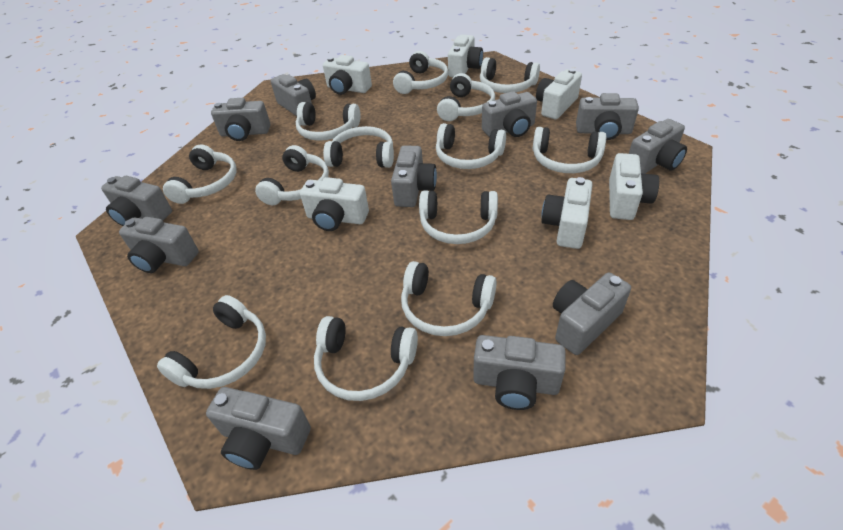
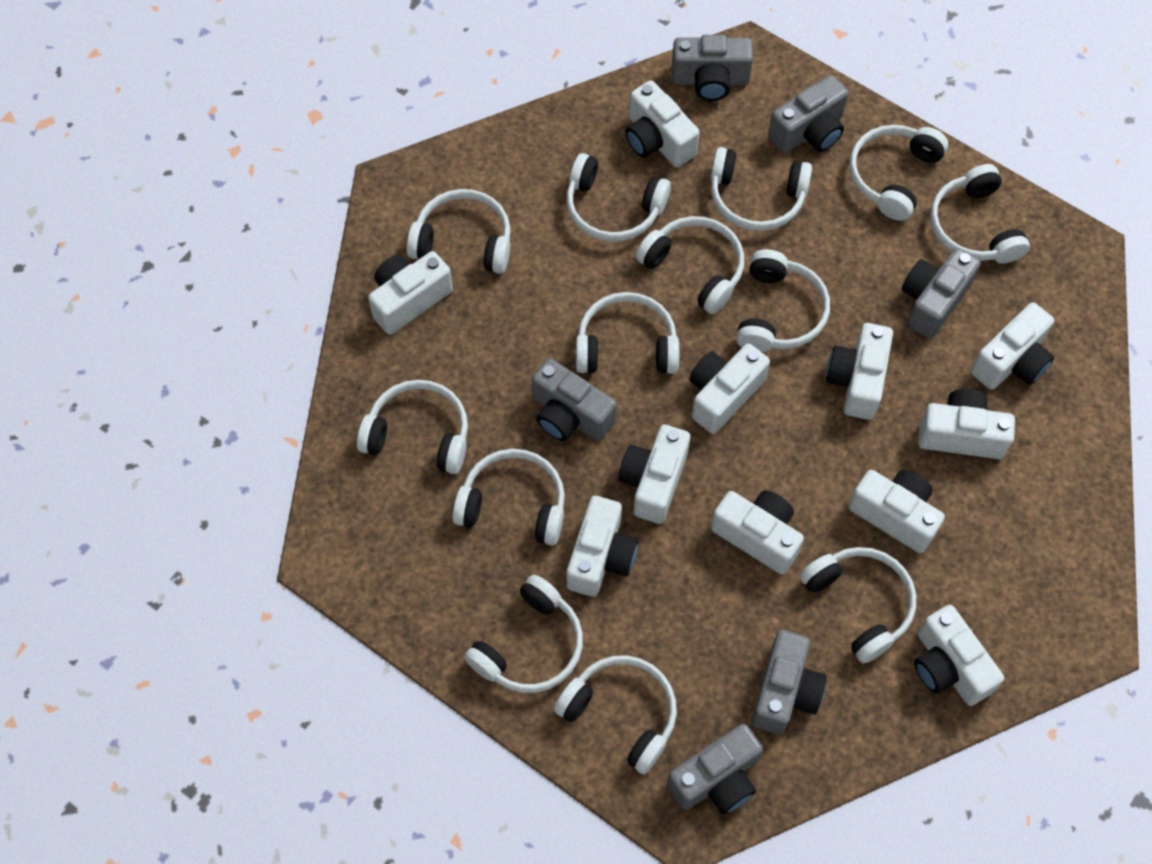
grey camera: [101,176,172,226] [119,217,199,273] [206,387,311,470] [211,98,271,141] [271,74,316,116] [391,145,437,207] [473,335,566,410] [482,91,537,137] [553,272,631,355] [576,93,639,140] [629,119,687,174] = 11 -> [532,358,617,441] [667,724,763,815] [672,35,753,101] [752,630,827,734] [768,75,848,153] [902,248,981,339] = 6
white camera: [300,177,369,231] [323,55,372,95] [448,35,483,77] [536,68,582,119] [541,177,592,249] [609,153,659,220] = 6 -> [368,251,453,335] [567,496,638,597] [618,425,690,524] [625,80,700,167] [689,343,770,434] [711,490,804,574] [826,323,893,420] [848,470,945,553] [914,605,1004,706] [918,389,1015,459] [971,302,1054,390] = 11

